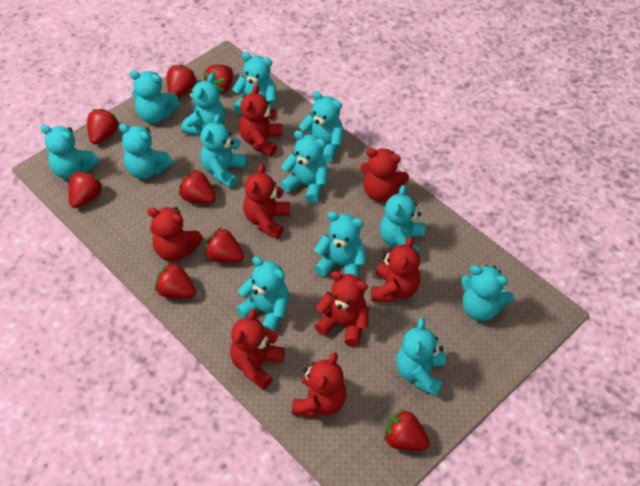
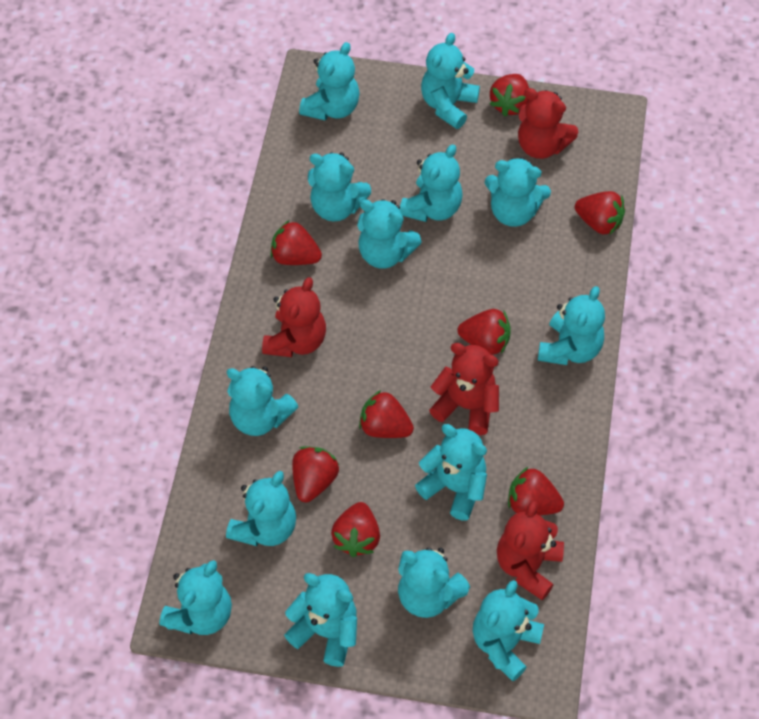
red teddy bear: [147,207,203,262] [230,309,285,390] [239,85,282,156] [243,164,290,239] [292,352,346,418] [315,271,369,347] [360,148,409,202] [371,236,420,302] = 8 -> [262,277,326,357] [429,343,499,435] [497,501,564,601] [518,88,578,159] = 4
turquoise teddy bear: [40,125,99,179] [119,124,173,179] [130,71,179,123] [181,74,225,135] [201,114,247,188] [232,52,276,120] [236,256,289,331] [280,130,328,203] [299,91,343,163] [314,212,366,278] [380,185,425,253] [396,318,446,396] [461,265,514,321] = 13 -> [159,560,232,635] [226,471,296,546] [227,366,298,436] [284,573,357,667] [299,42,360,121] [308,152,371,222] [357,199,422,269] [398,547,470,618] [399,144,463,222] [415,424,487,520] [421,33,480,129] [473,580,544,681] [485,157,551,227] [538,286,605,365] = 14

